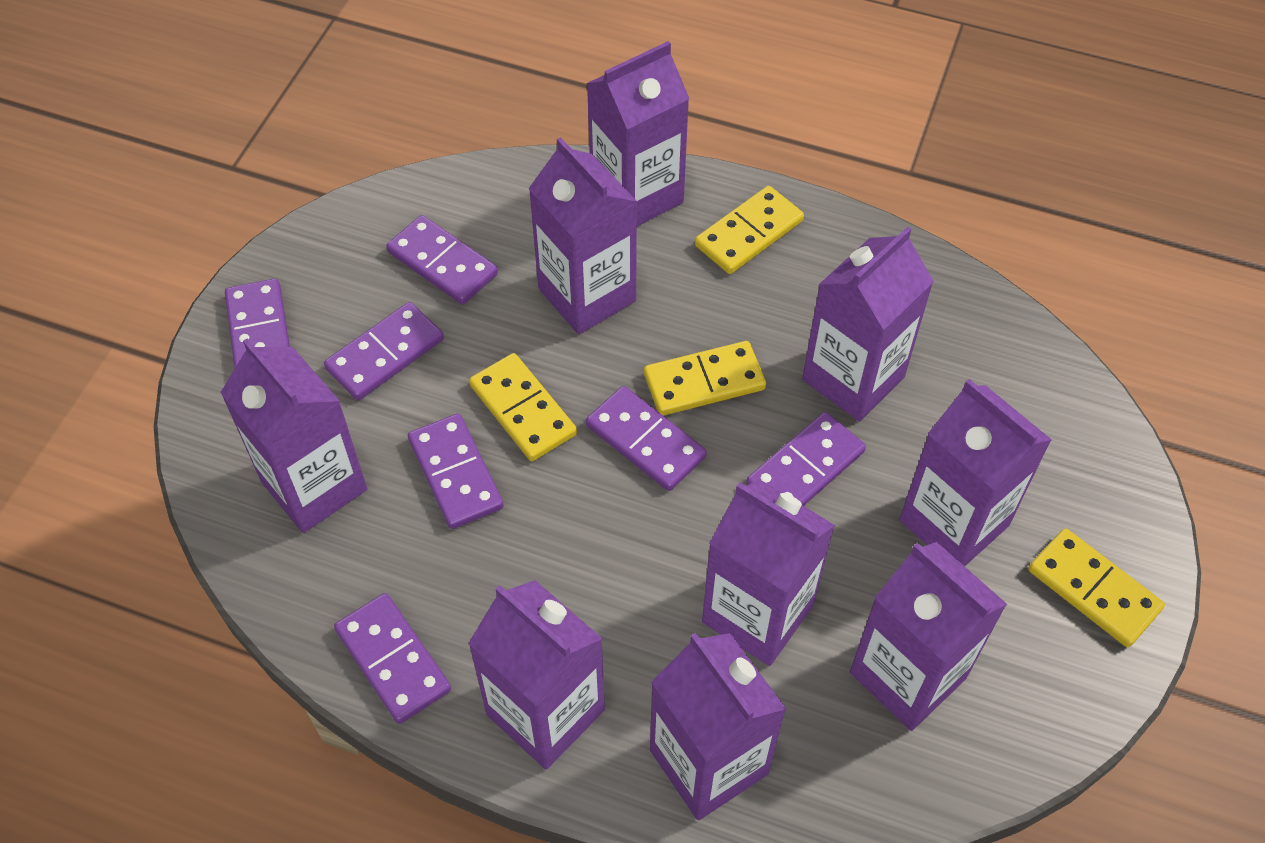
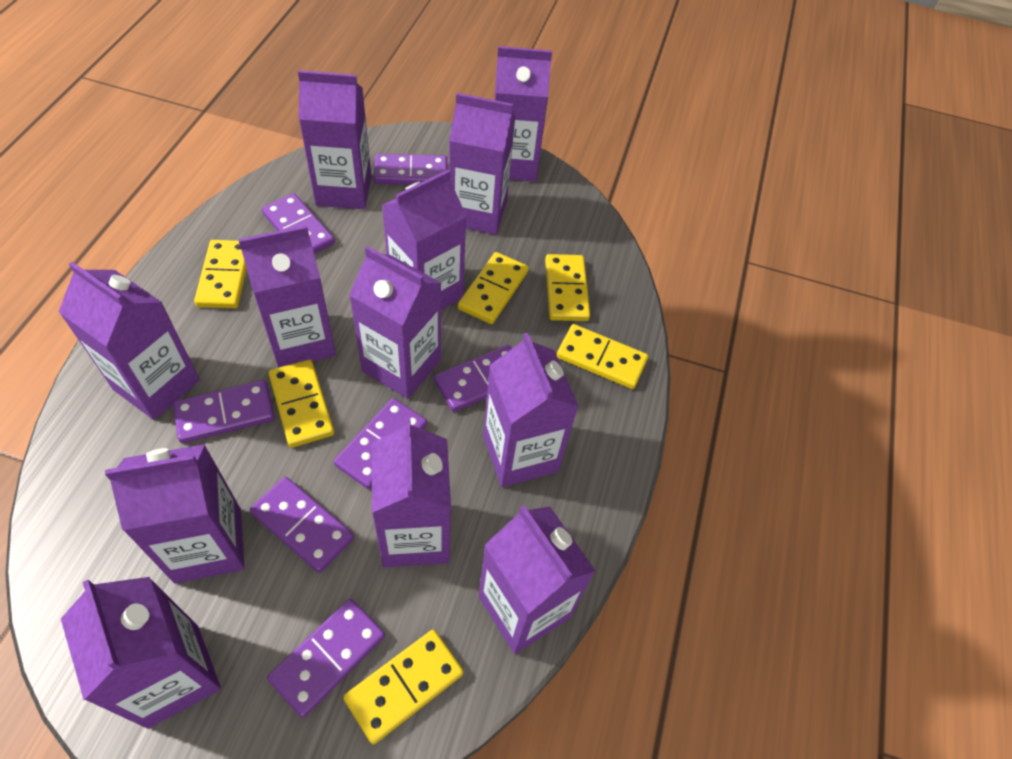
purple carton: [220,339,367,533] [468,580,605,770] [529,137,637,334] [587,41,689,226] [650,633,786,820] [702,479,835,666] [802,227,934,422] [850,542,1007,731] [899,379,1052,566] = 9 -> [59,262,200,420] [61,577,221,729] [105,444,245,584] [238,225,336,368] [298,70,371,209] [349,246,441,399] [372,418,451,567] [382,170,467,310] [449,93,515,235] [479,506,595,654] [483,333,579,487] [495,46,552,182] = 12
yellow domino: [469,353,577,461] [644,341,766,416] [695,186,804,274] [1029,528,1165,647] = 4 -> [194,240,247,308] [268,359,334,448] [343,630,464,744] [458,252,529,324] [545,254,590,321] [557,324,648,389] = 6

